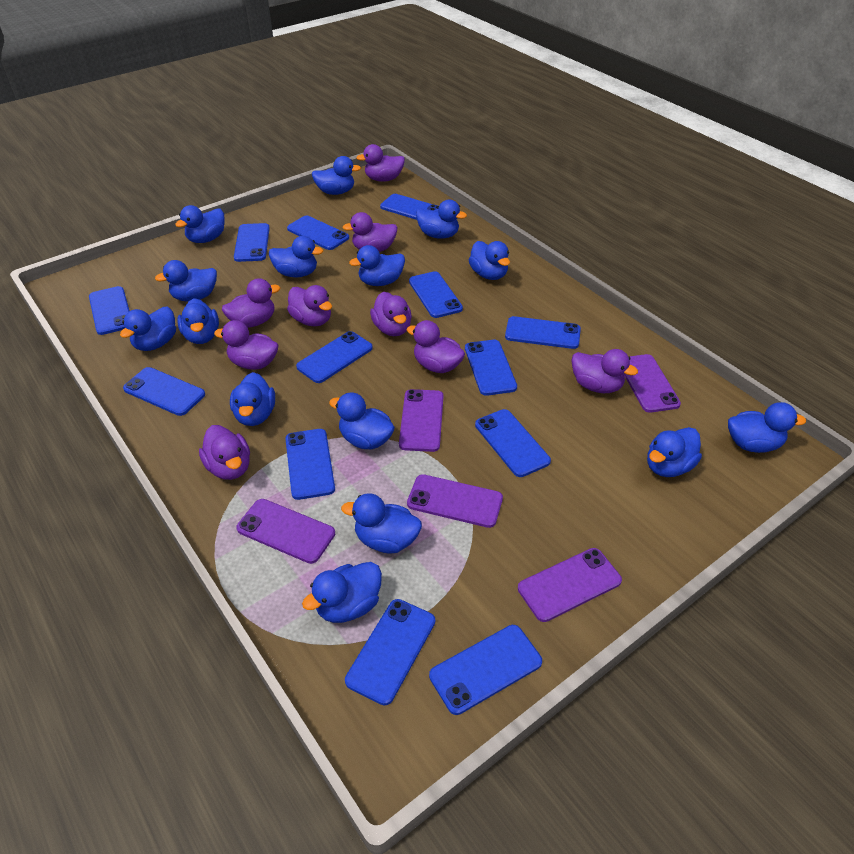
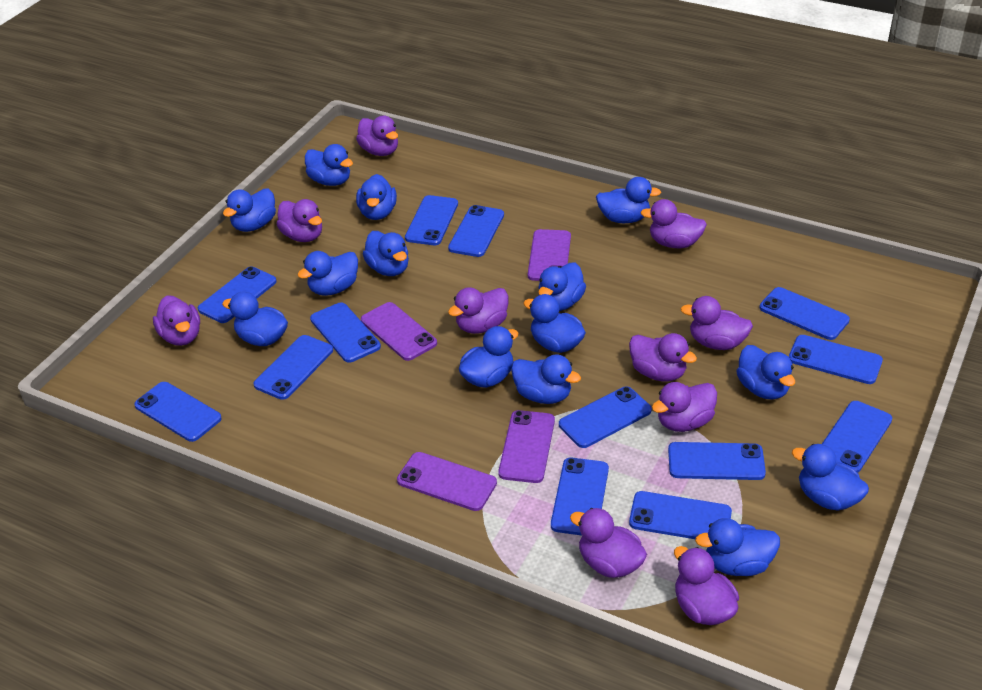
blue duck: [120,306,176,351] [155,260,217,301] [175,205,225,243] [177,298,219,344] [230,372,275,426] [269,236,323,277] [302,562,382,623] [312,156,361,195] [329,392,395,449] [341,493,422,553] [349,245,405,286] [416,200,467,239] [469,241,510,280] [647,427,702,477] [728,402,806,453] = 15 -> [222,291,288,346] [223,188,276,232] [297,251,358,296] [305,144,353,186] [356,174,397,220] [363,231,409,276] [459,326,519,388] [511,355,581,404] [523,294,586,353] [538,263,586,311] [596,177,661,223] [695,518,780,576] [736,345,795,400] [792,444,869,511] = 14
purple duck: [199,425,250,480] [214,320,279,370] [222,278,280,328] [287,285,332,327] [342,212,397,252] [356,144,405,182] [370,292,412,336] [407,320,465,373] [571,349,638,393] = 9 -> [153,295,200,346] [276,199,322,242] [356,116,398,156] [448,287,508,334] [570,508,647,578] [629,333,697,381] [640,199,707,248] [652,382,717,432] [674,546,739,625] [680,296,753,350] = 10
purple phone: [236,499,335,564] [399,389,444,452] [407,474,503,528] [518,548,622,622] [624,354,681,413] = 5 -> [361,302,437,361] [397,452,497,511] [498,410,555,483] [528,229,571,281] = 4

